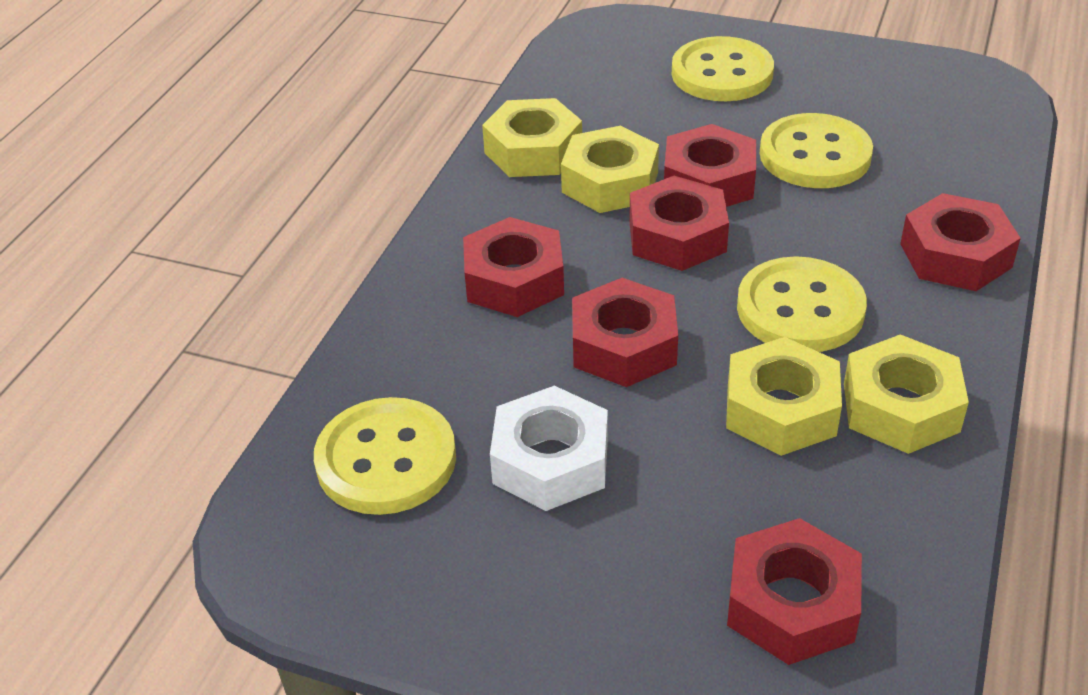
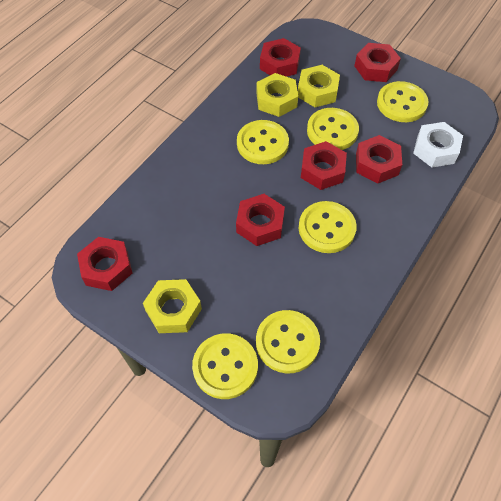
yellow button: [314,397,456,515] [672,36,774,101] [737,256,867,352] [760,113,873,188] = 4 -> [192,333,258,399] [237,120,289,164] [256,310,320,373] [299,201,357,253] [307,108,359,150] [377,81,428,122] = 6
yellow nut: [482,98,582,177] [561,126,659,213] [726,337,842,456] [844,334,969,454] = 4 -> [143,279,202,333] [257,73,298,117] [298,65,340,107] = 3

